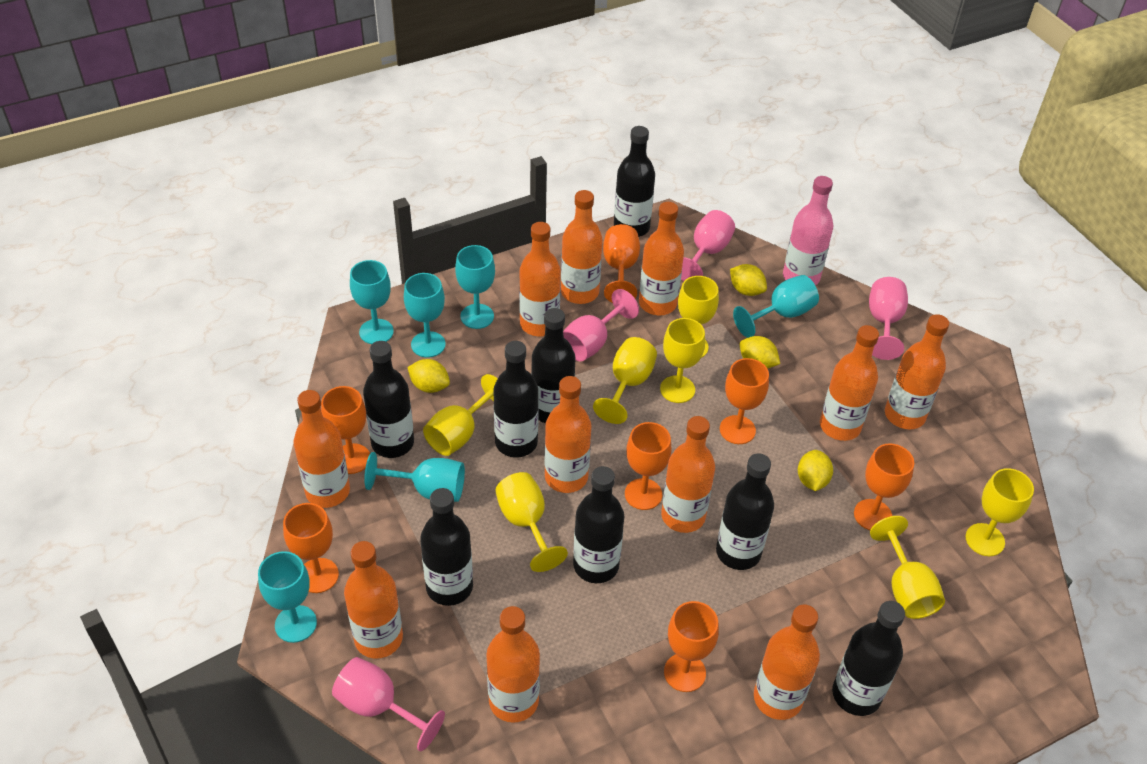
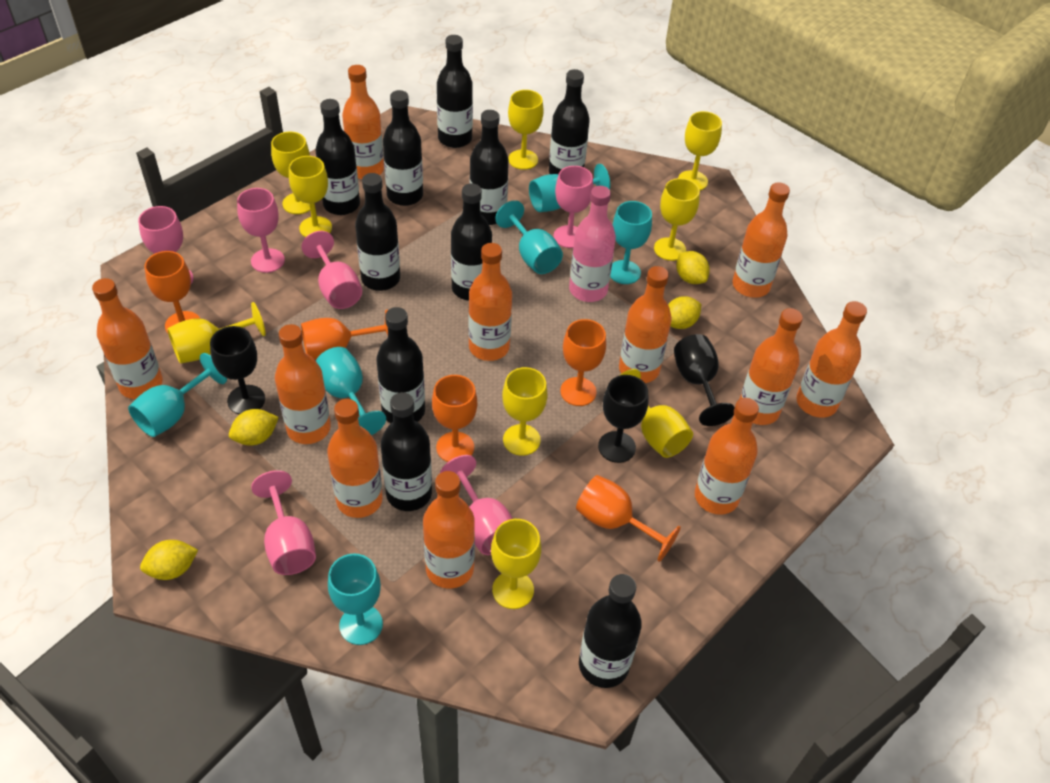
black bottle: [363,341,414,458] [420,488,473,606] [493,341,539,458] [531,308,575,423] [573,466,624,583] [614,126,655,237] [716,453,774,570] [832,601,905,716] = 8 -> [316,99,360,215] [355,173,400,291] [376,307,425,423] [381,392,432,511] [383,90,423,206] [437,35,473,148] [451,183,492,301] [470,110,509,225] [549,69,590,174] [579,574,642,688] = 10
black goblet: none = 0 -> [210,326,265,414] [598,375,648,463] [674,334,735,426] = 3
orange goblet: [283,503,339,593] [321,386,370,474] [603,224,640,303] [625,422,671,510] [664,601,719,692] [720,358,769,444] [854,443,914,530] = 7 -> [144,251,200,333] [301,309,388,360] [432,375,477,462] [560,319,606,406] [576,475,681,562] = 5
pink goblet: [332,657,445,751] [563,289,639,361] [681,210,735,281] [869,277,908,360] = 4 -> [138,206,194,284] [237,188,285,273] [251,470,316,575] [301,231,362,309] [440,455,513,555] [554,166,593,248] = 6
yellow goblet: [423,374,498,456] [495,472,568,572] [593,337,657,424] [660,318,705,403] [678,276,719,358] [870,516,945,619] [966,468,1034,556] = 7 -> [167,302,266,364] [271,132,310,214] [289,156,332,237] [491,519,541,609] [502,367,548,456] [508,90,544,170] [619,369,693,458] [654,178,700,261] [678,111,722,190] = 9

